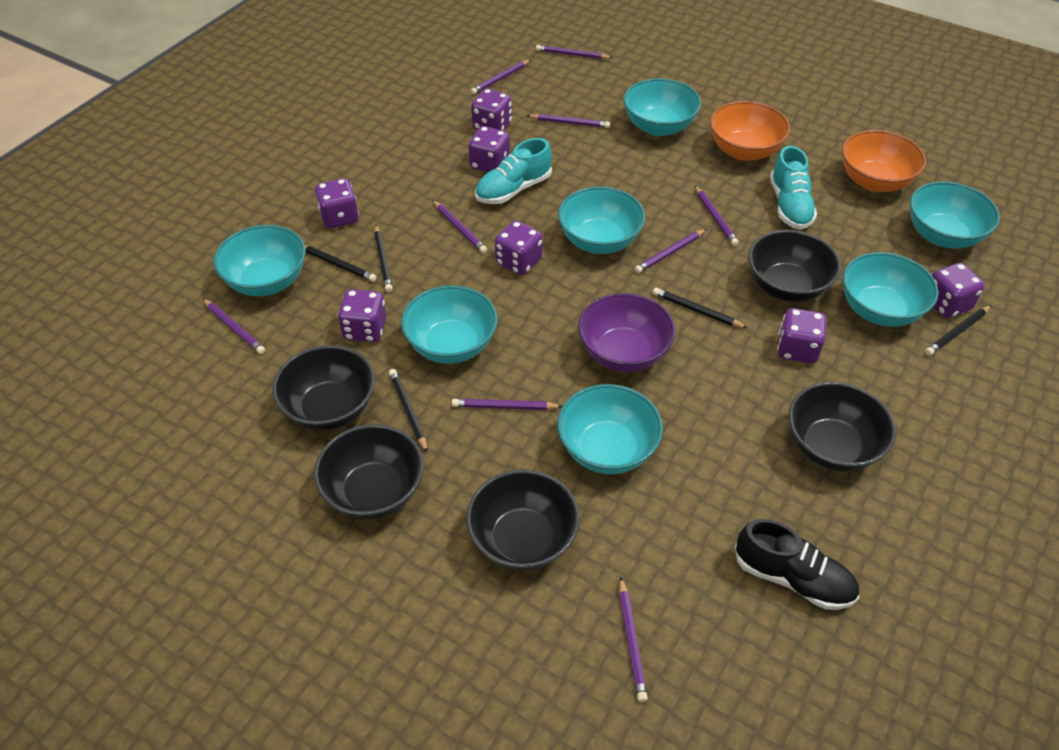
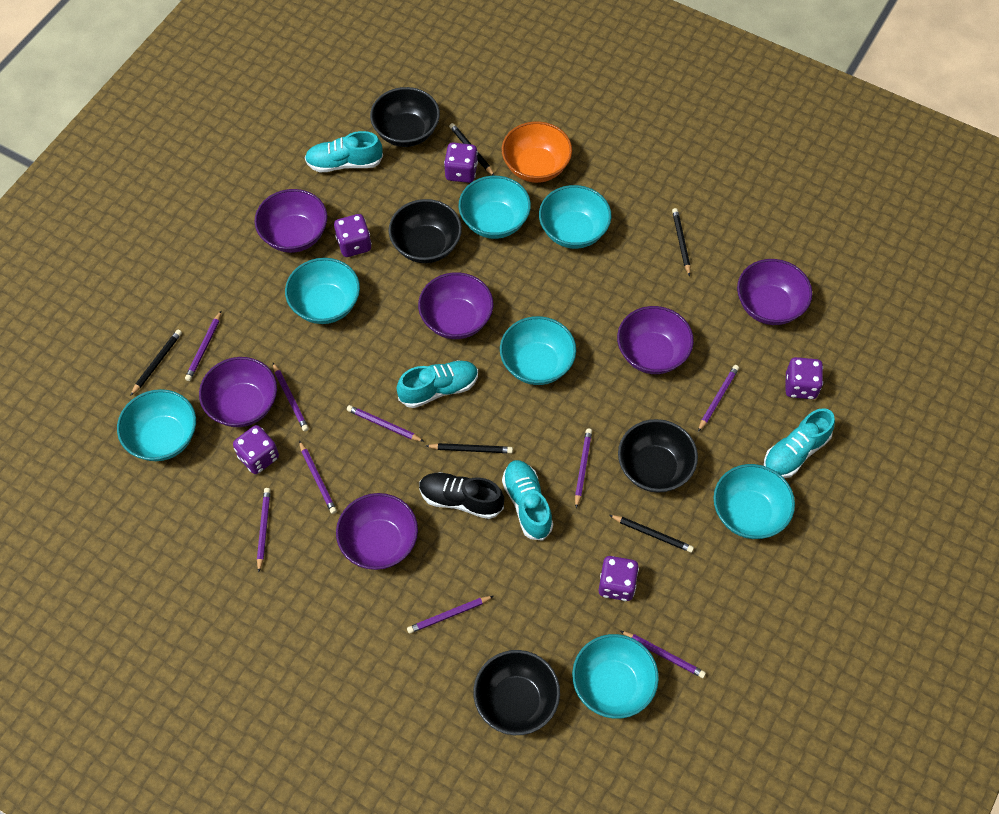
black bowl: [272,345,375,431] [314,424,424,519] [466,469,580,571] [748,230,841,302] [788,382,896,472] = 5 -> [370,87,440,147] [389,199,462,263] [473,650,560,735] [618,419,698,493] = 4
orange bowl: [710,101,790,161] [842,130,926,192] = 2 -> [502,121,572,183] = 1
purple bowl: [578,293,675,372] = 1 -> [199,357,277,427] [254,189,327,253] [336,493,418,570] [418,272,493,339] [617,306,694,374] [737,259,812,325] = 6
purple dice: [315,178,359,229] [338,289,387,342] [468,126,510,172] [471,89,512,131] [495,221,543,275] [777,308,826,364] [932,263,984,318] = 7 -> [233,425,279,474] [334,214,372,257] [444,143,478,183] [599,556,639,601] [786,357,823,399] = 5
turquoise shoe: [475,138,552,204] [770,146,817,230] = 2 -> [305,131,383,172] [397,360,478,408] [502,460,553,541] [764,408,835,478] = 4

